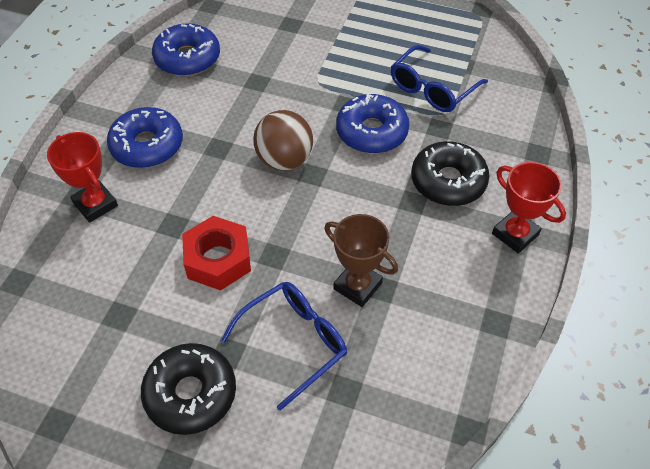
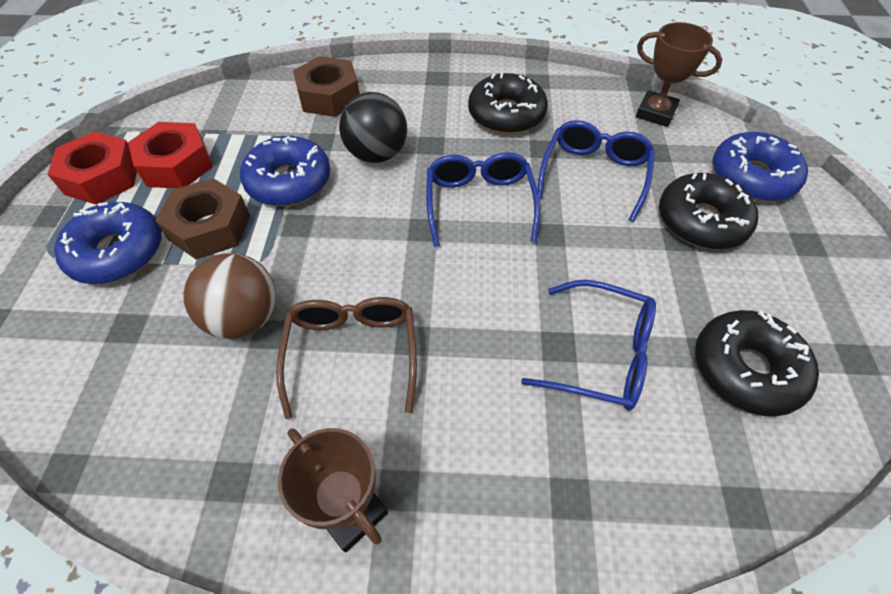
black ball: none = 0 -> [339,92,407,163] = 1
black donut: [141,343,236,435] [411,141,490,206] = 2 -> [468,73,548,134] [659,173,758,250] [696,310,819,416] = 3
blue glasses: [221,282,347,411] [391,45,488,112] = 2 -> [426,152,540,247] [521,280,656,410] [538,120,655,222] = 3
brown glasses: none = 0 -> [276,297,417,419] = 1
brown nut: none = 0 -> [155,178,250,259] [293,56,360,117] = 2
brown trophy: [324,214,398,307] = 1 -> [278,428,388,552] [636,22,723,127] = 2
red nut: [182,216,251,290] = 1 -> [47,131,137,205] [128,122,213,188] = 2
red trophy: [47,132,118,223] [492,162,566,254] = 2 -> none = 0

